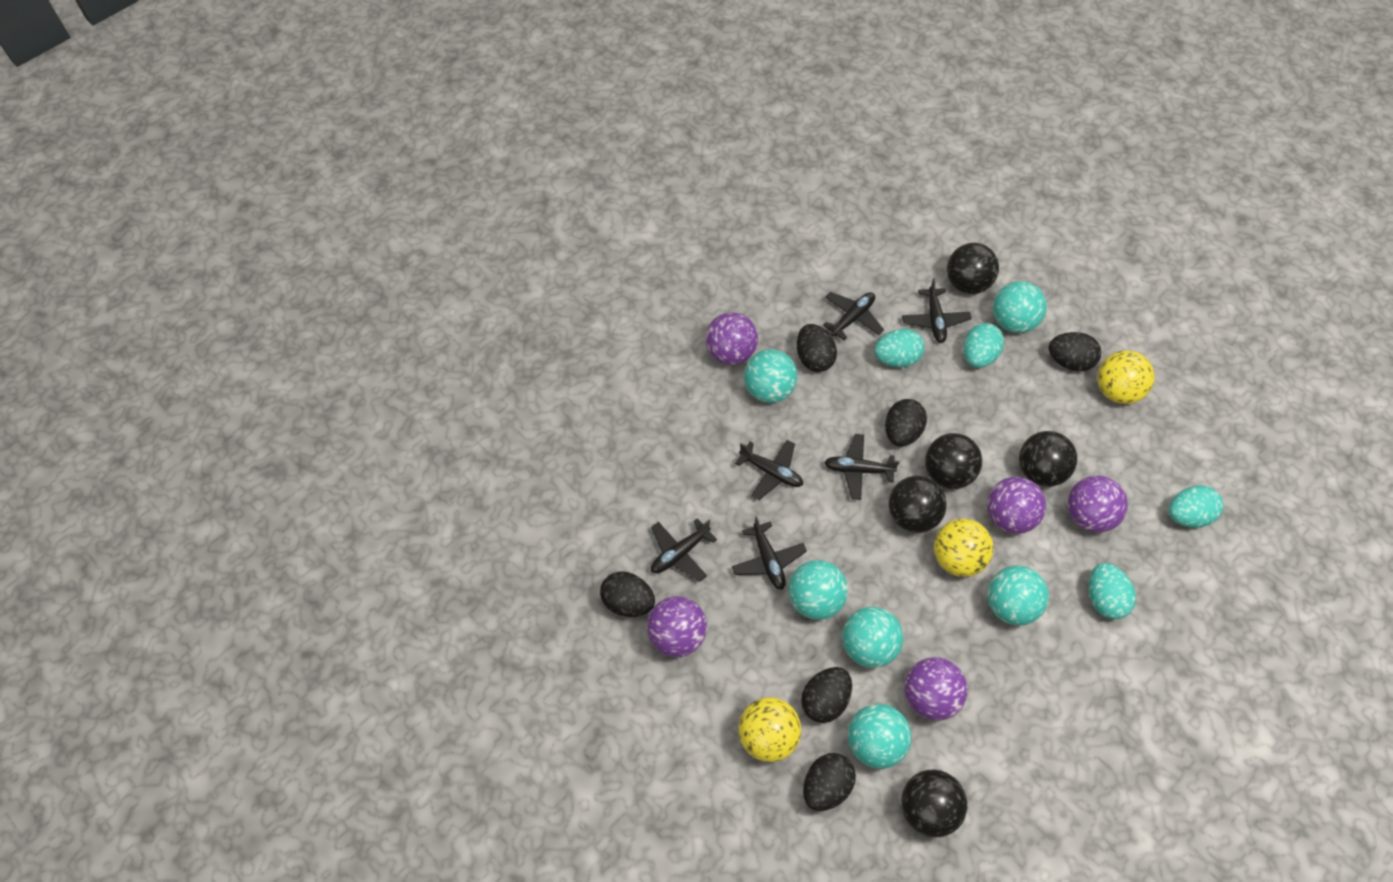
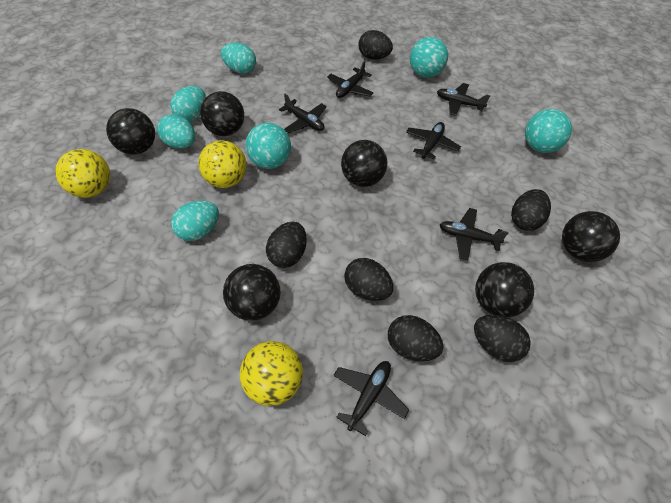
black ball: [889,476,947,533] [901,769,967,837] [925,433,982,489] [947,243,999,294] [1019,431,1077,487] = 5 -> [106,108,155,155] [200,91,244,136] [223,264,280,321] [341,140,387,187] [475,262,534,317] [562,211,620,262] = 6
purple ball: [647,596,707,657] [705,312,758,365] [905,657,968,721] [987,477,1046,534] [1067,476,1128,533] = 5 -> none = 0
turquoise ball: [744,349,798,403] [788,560,848,620] [842,607,903,668] [848,704,911,769] [987,565,1049,625] [993,281,1047,333] = 6 -> [246,122,291,169] [410,37,448,78] [525,109,572,153] = 3

